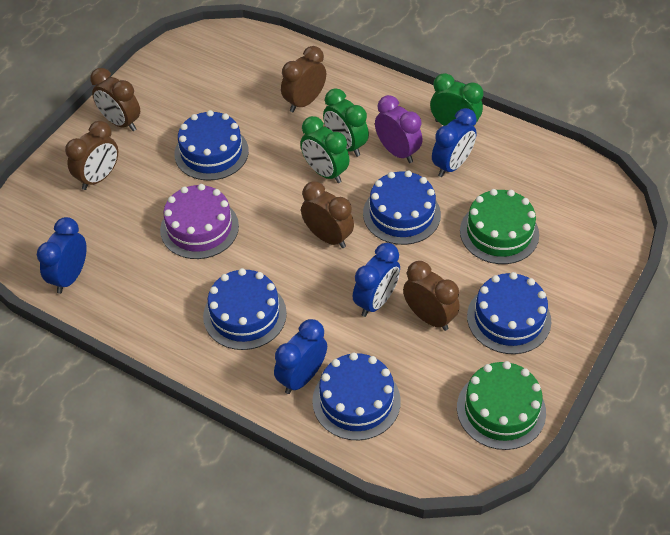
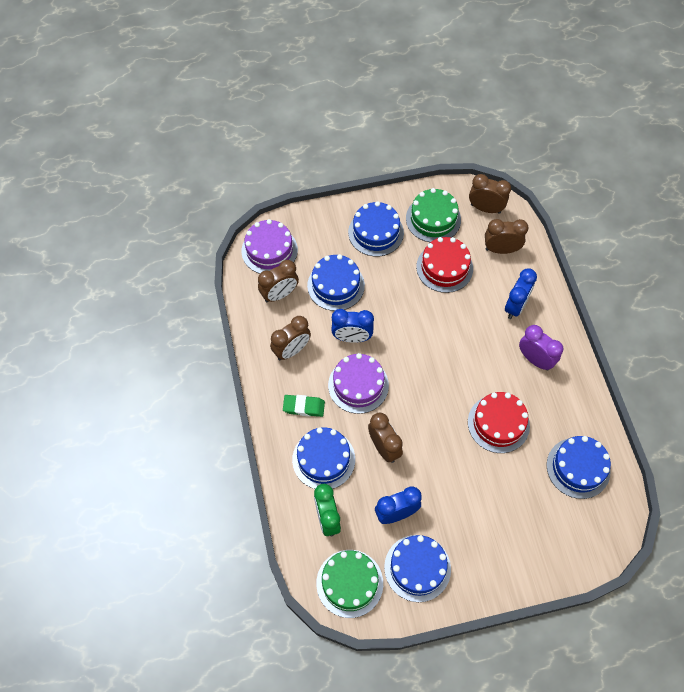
blue clock: [37,217,87,294] [274,319,327,394] [353,243,400,317] [432,108,477,177] = 4 -> [331,309,374,343] [375,486,422,524] [505,269,537,319] = 3
green clock: [300,116,350,183] [323,88,369,157] [430,73,483,126] = 3 -> [314,484,341,536] = 1
green eraser: none = 0 -> [283,395,325,417] = 1
purple cake: [160,184,239,259] = 1 -> [242,219,298,274] [328,353,389,414] = 2
red cake: none = 0 -> [416,237,473,293] [468,392,530,453] = 2

